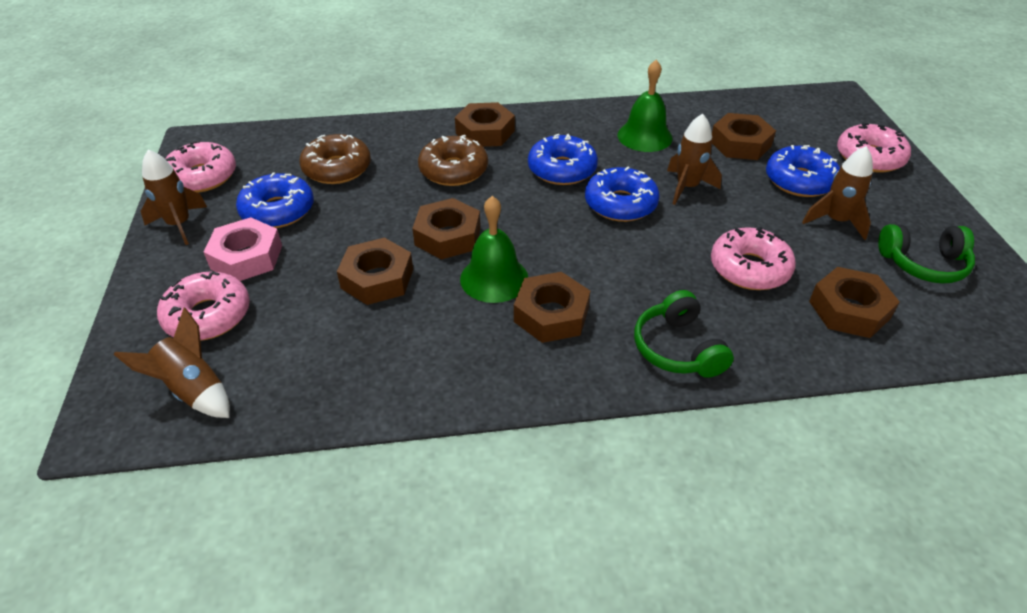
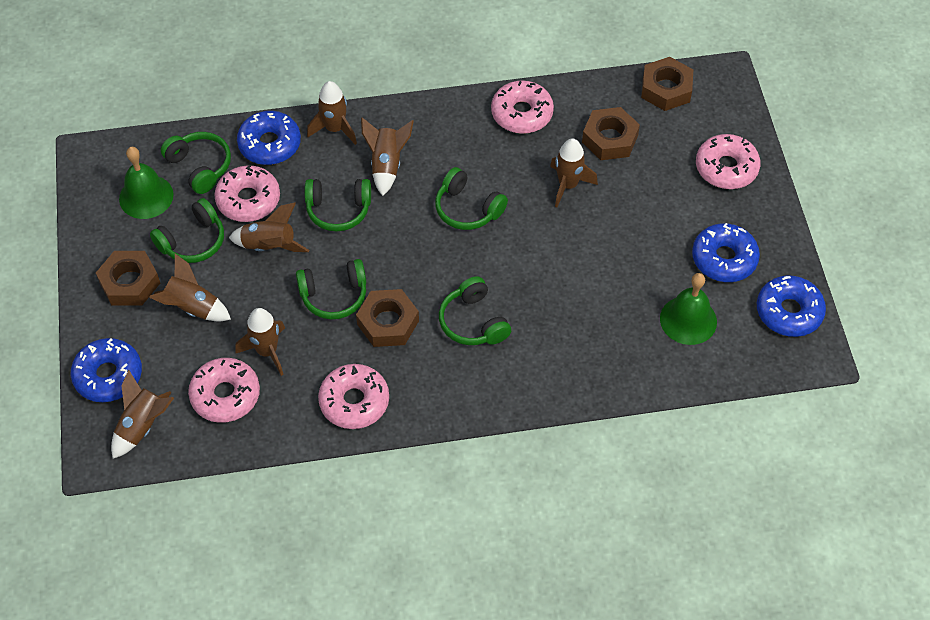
brown donut: [300,134,371,184] [418,135,488,186] = 2 -> none = 0
brown nut: [337,238,413,305] [412,198,481,260] [455,102,515,147] [514,272,590,343] [712,113,776,160] [809,267,900,338] = 6 -> [96,251,160,306] [356,289,419,347] [582,107,640,160] [641,57,693,111] = 4
brown rocket: [114,308,230,418] [141,149,207,245] [667,114,722,205] [802,146,873,240] = 4 -> [111,370,174,459] [149,254,231,322] [229,202,309,252] [236,308,285,376] [307,81,357,145] [361,117,414,196] [550,138,598,207] = 7
green headphones: [634,290,734,378] [878,224,975,284] = 2 -> [150,198,224,263] [161,132,231,194] [296,259,366,319] [304,179,371,232] [435,167,508,230] [439,276,511,345] = 6
pink donut: [157,271,250,341] [165,141,236,193] [711,226,796,290] [837,123,911,173] = 4 -> [188,358,260,423] [214,164,280,222] [318,364,389,429] [491,81,554,134] [696,134,761,189] = 5
pink nut: [204,217,282,281] = 1 -> none = 0

